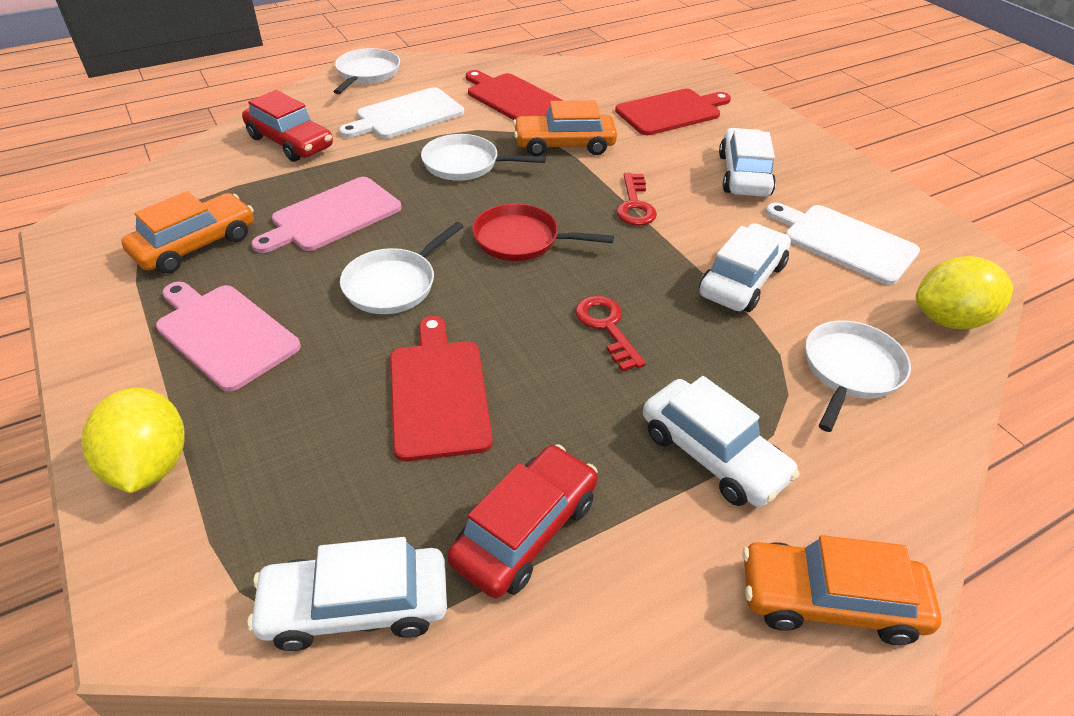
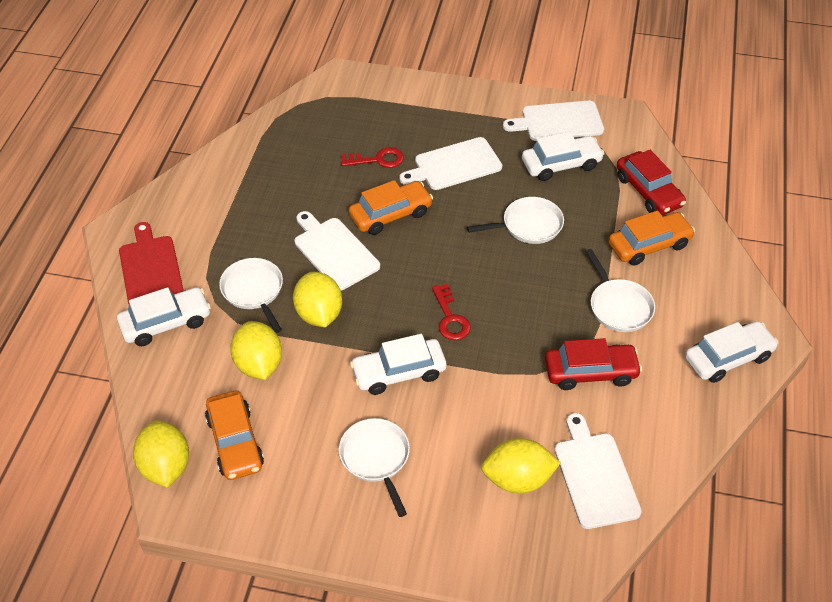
pink cutting board: [156,282,301,392] [251,177,402,253] = 2 -> none = 0
red cutting board: [390,316,493,461] [466,70,564,120] [615,89,731,135] = 3 -> [119,222,184,304] = 1
red pan: [472,204,614,261] = 1 -> none = 0
white cutting board: [339,87,464,139] [765,203,920,285] = 2 -> [295,211,380,291] [399,137,502,190] [503,101,604,141] [555,413,642,529] = 4
yellow lemon: [81,387,185,493] [916,256,1013,329] = 2 -> [133,420,189,487] [230,321,282,380] [293,272,342,327] [481,438,560,494] = 4

